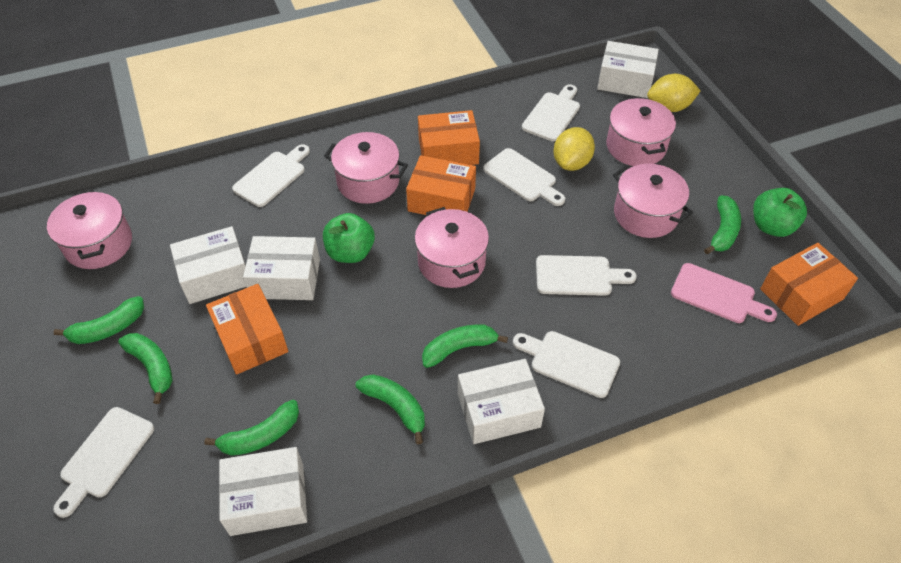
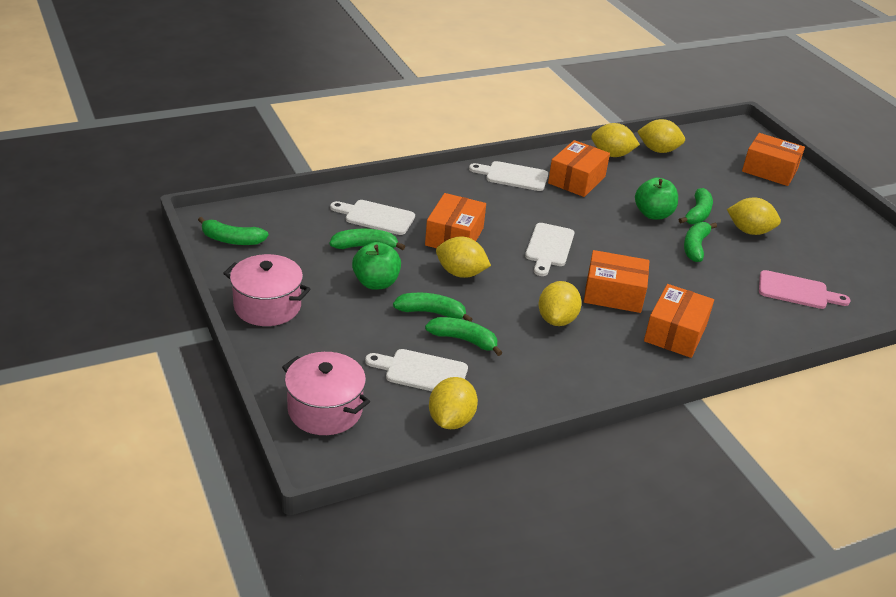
orange box: [206,284,288,375] [406,155,476,215] [418,110,480,165] [760,243,858,326] = 4 -> [425,193,486,248] [548,140,610,197] [584,250,649,313] [644,284,714,358] [742,133,805,186] = 5
pink pot: [47,190,132,269] [324,132,408,204] [415,207,489,288] [606,97,676,166] [613,164,693,238] = 5 -> [223,254,310,326] [282,352,370,435] = 2
white box: [170,226,246,304] [219,447,307,536] [243,236,320,300] [458,359,545,444] [597,41,659,98] = 5 -> none = 0
white cutting board: [53,407,154,518] [232,144,310,207] [483,148,565,206] [513,331,620,398] [522,84,580,141] [536,255,637,296] = 6 -> [330,200,415,235] [365,349,468,391] [469,161,548,191] [525,223,574,276] = 4
yellow lemon: [553,127,595,171] [647,74,700,112] = 2 -> [429,377,478,429] [436,236,491,278] [539,281,582,326] [591,123,640,157] [637,119,685,153] [727,197,781,235] = 6

